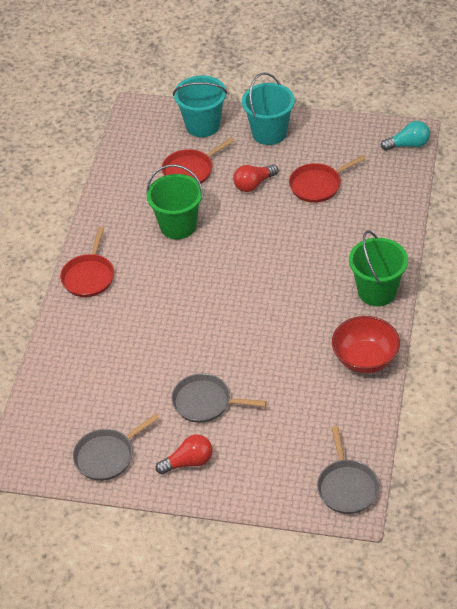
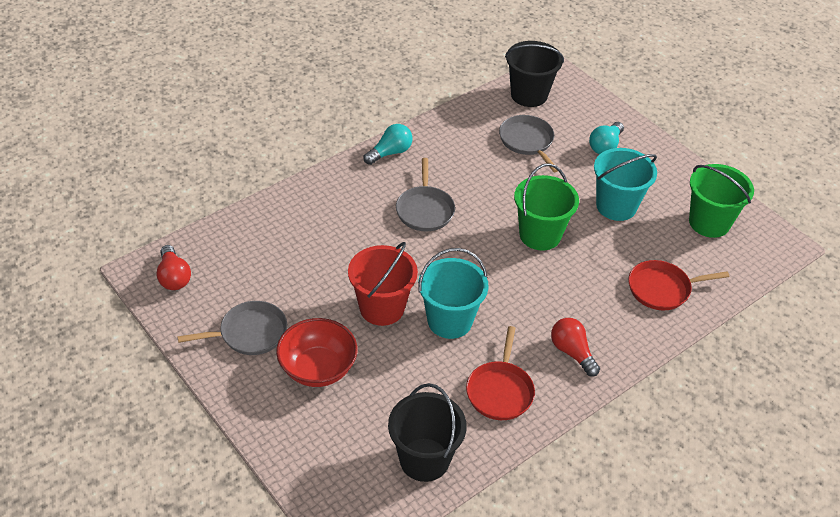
black bucket: none = 0 -> [388,383,467,482] [505,41,564,107] = 2
red bucket: none = 0 -> [348,242,418,326] = 1
red pan: [60,227,114,297] [162,137,234,184] [289,155,366,203] = 3 -> [466,326,535,420] [628,260,729,310] = 2
turquoise light bulb: [381,121,430,151] = 1 -> [363,124,412,165] [589,122,624,154] = 2

